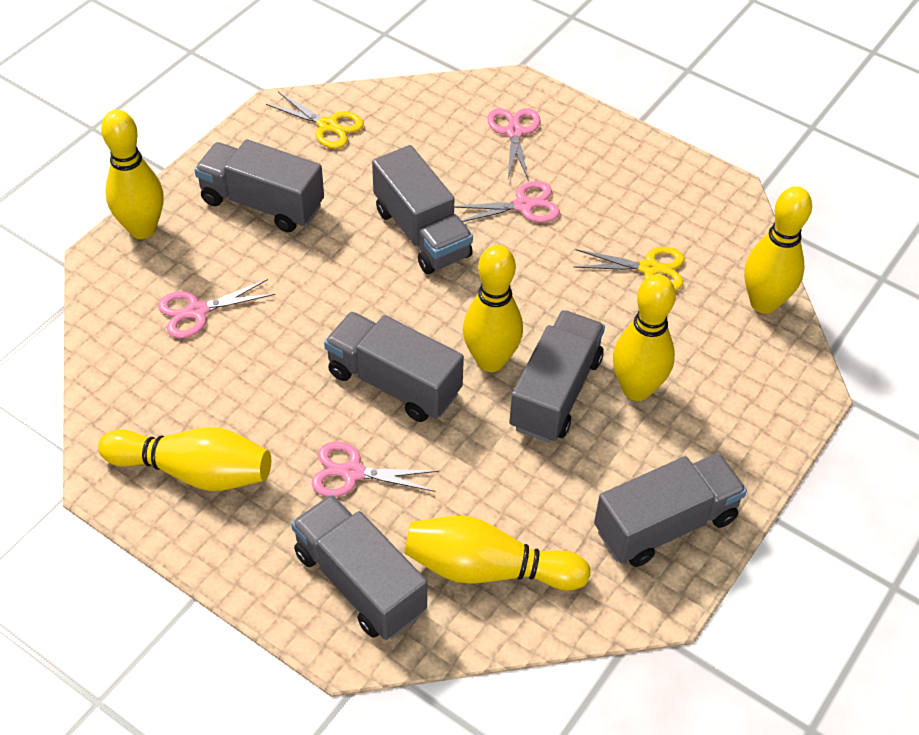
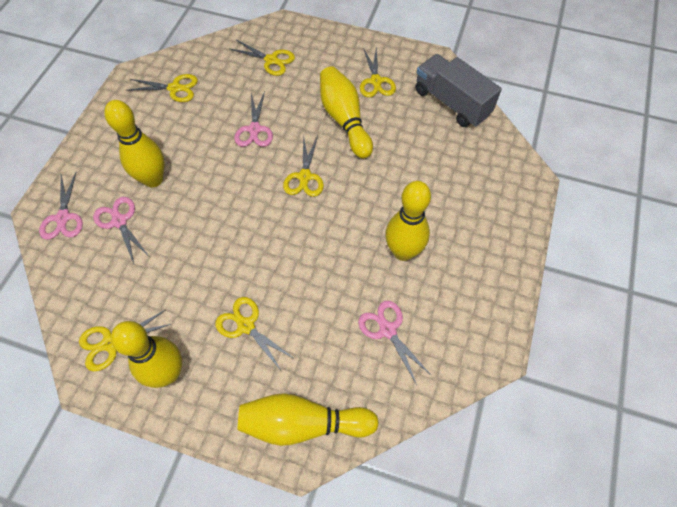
grey truck: [194,139,324,232] [291,494,427,640] [324,312,464,422] [372,145,473,274] [509,310,605,442] [594,453,747,567] = 6 -> [415,54,502,127] = 1
yellow bowling pin: [98,427,271,491] [101,110,164,239] [404,516,590,591] [463,245,523,372] [613,274,676,401] [744,186,812,314] = 6 -> [104,100,165,187] [111,321,182,388] [238,393,379,446] [320,66,373,159] [385,181,431,261] = 5
yellow scissors: [266,92,364,149] [573,247,684,291] = 2 -> [79,310,171,371] [128,74,198,102] [215,297,295,370] [230,40,295,76] [283,135,324,197] [360,46,396,97] = 6

